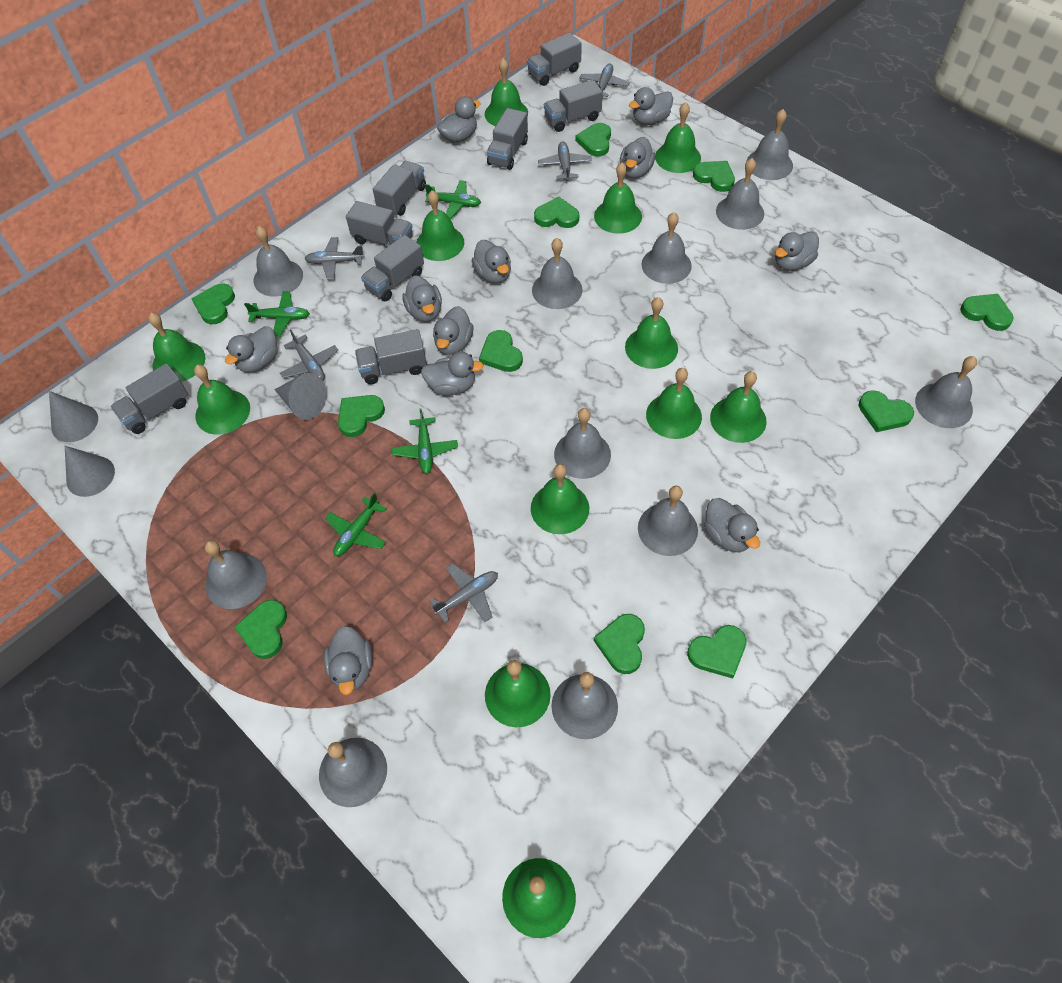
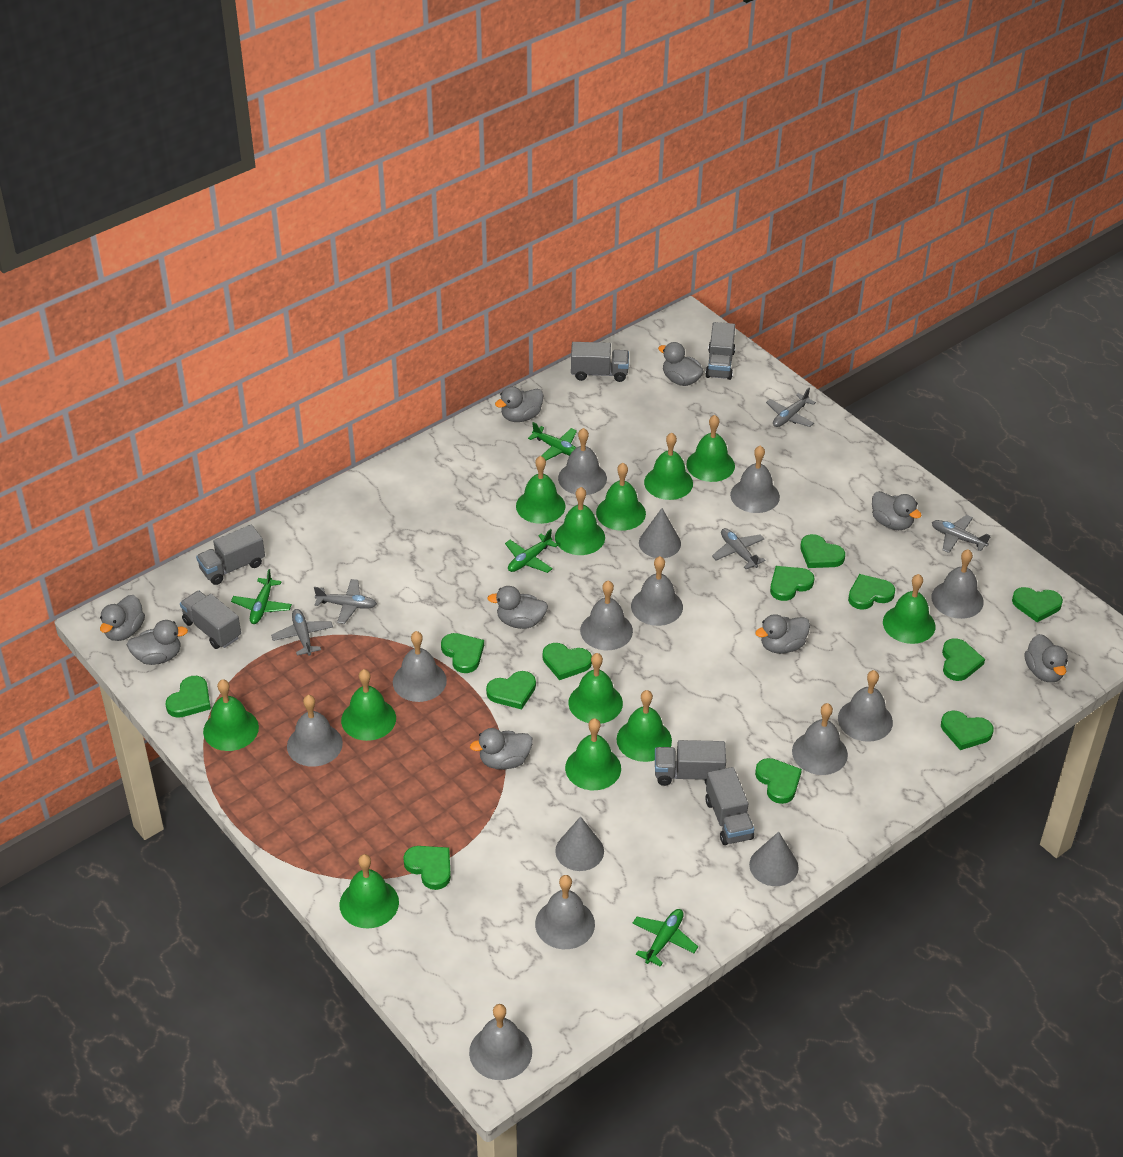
green heart: [191,284,235,324] [234,600,287,659] [338,395,385,437] [479,330,523,372] [534,196,579,228] [575,123,611,157] [594,614,645,674] [687,625,747,678] [693,161,735,192] [859,390,914,432] [960,294,1014,331] = 11 -> [166,676,211,718] [403,846,451,890] [441,633,484,673] [486,671,536,710] [543,643,592,680] [755,758,802,804] [770,566,814,601] [800,534,845,568] [848,574,895,610] [941,711,994,750] [942,638,985,681] [1012,587,1063,622] = 12
grey duck: [225,326,278,372] [324,626,373,695] [402,275,442,322] [421,352,484,396] [433,306,474,355] [437,96,481,143] [472,240,511,283] [620,137,655,179] [629,87,673,125] [704,498,760,552] [775,231,819,271] = 11 -> [100,595,145,641] [127,620,188,665] [470,728,533,770] [487,586,548,629] [495,386,544,422] [658,342,704,386] [755,614,810,654] [872,491,922,530] [1024,634,1068,682] = 9
grey truck: [110,364,188,434] [346,201,413,245] [355,329,427,384] [361,235,424,301] [373,161,426,216] [487,108,528,170] [527,33,582,86] [544,80,603,132] = 8 -> [180,591,241,649] [196,525,265,585] [571,342,629,382] [655,740,726,786] [705,322,735,380] [705,767,754,845] = 6

